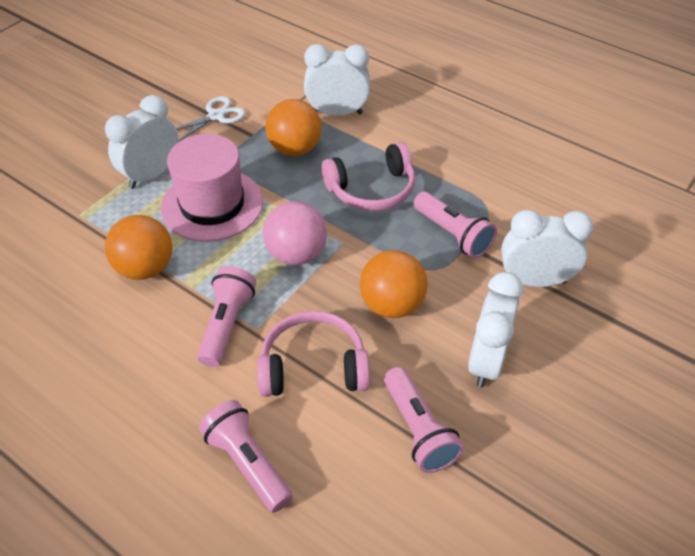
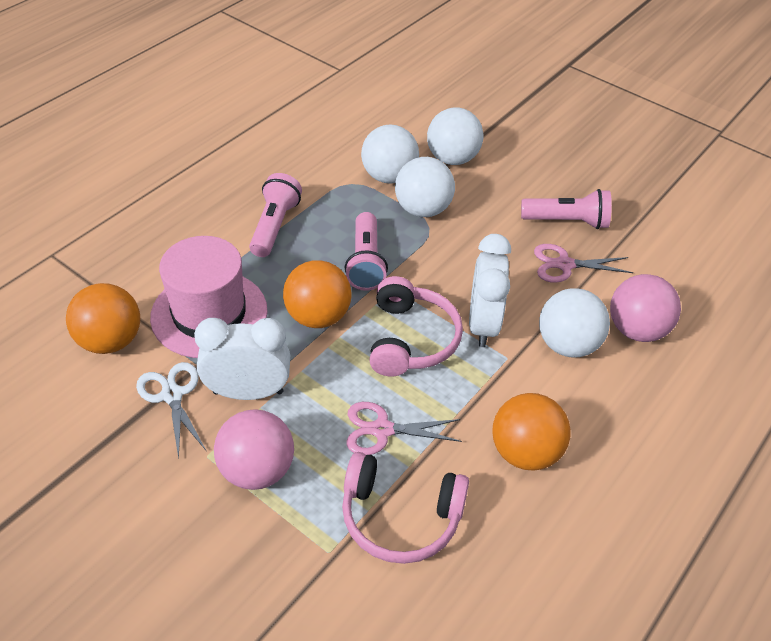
pink ball: [263,201,327,265] = 1 -> [214,409,294,490] [610,274,681,342] = 2
pink flashlight: [197,266,256,367] [199,400,293,512] [384,367,464,473] [413,192,497,258] = 4 -> [249,173,302,257] [345,212,388,291] [521,189,612,229] = 3
pink scissors: none = 0 -> [346,402,462,455] [534,244,633,283] = 2
white ball: none = 0 -> [361,124,419,184] [395,157,455,217] [427,108,483,165] [539,288,610,358] = 4
white clock: [105,95,179,189] [304,44,370,116] [468,272,524,387] [501,210,593,287] = 4 -> [194,318,290,400] [469,234,511,347] = 2

